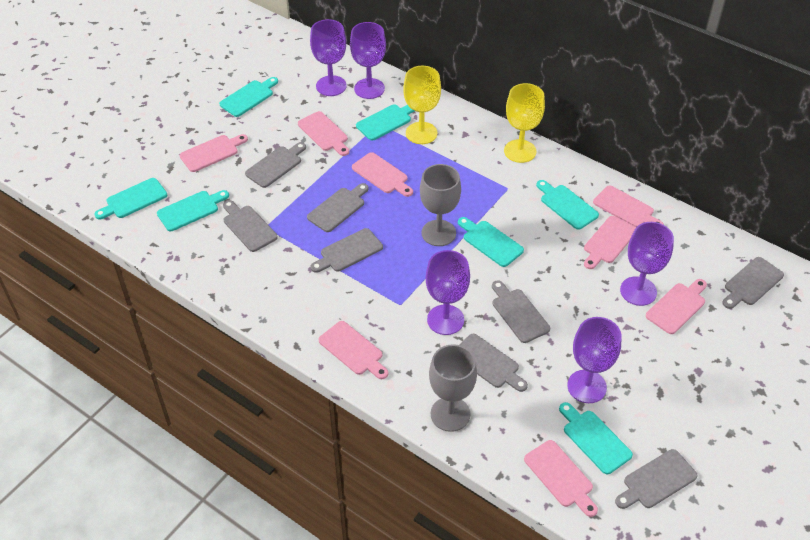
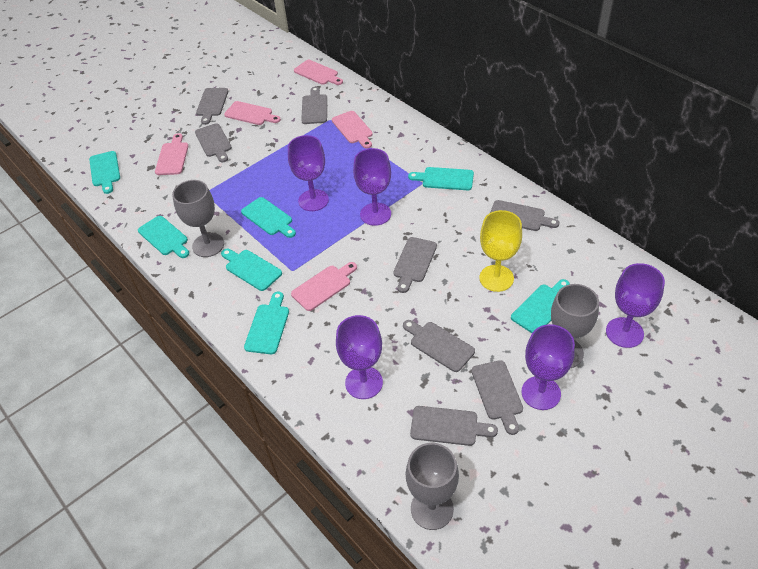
grey goblet: [420,164,461,246] [429,344,477,432] = 2 -> [172,180,224,257] [406,443,459,530] [551,284,599,368] = 3
pink cutting board: [180,134,248,172] [298,111,349,156] [318,321,388,379] [352,152,413,197] [524,440,598,517] [584,216,636,269] [593,185,664,227] [646,279,707,334] = 8 -> [155,133,189,175] [224,101,281,125] [291,262,357,311] [294,60,343,85] [332,111,373,149] = 5
yellow goblet: [403,66,441,144] [504,83,545,163] = 2 -> [479,210,522,292] = 1

